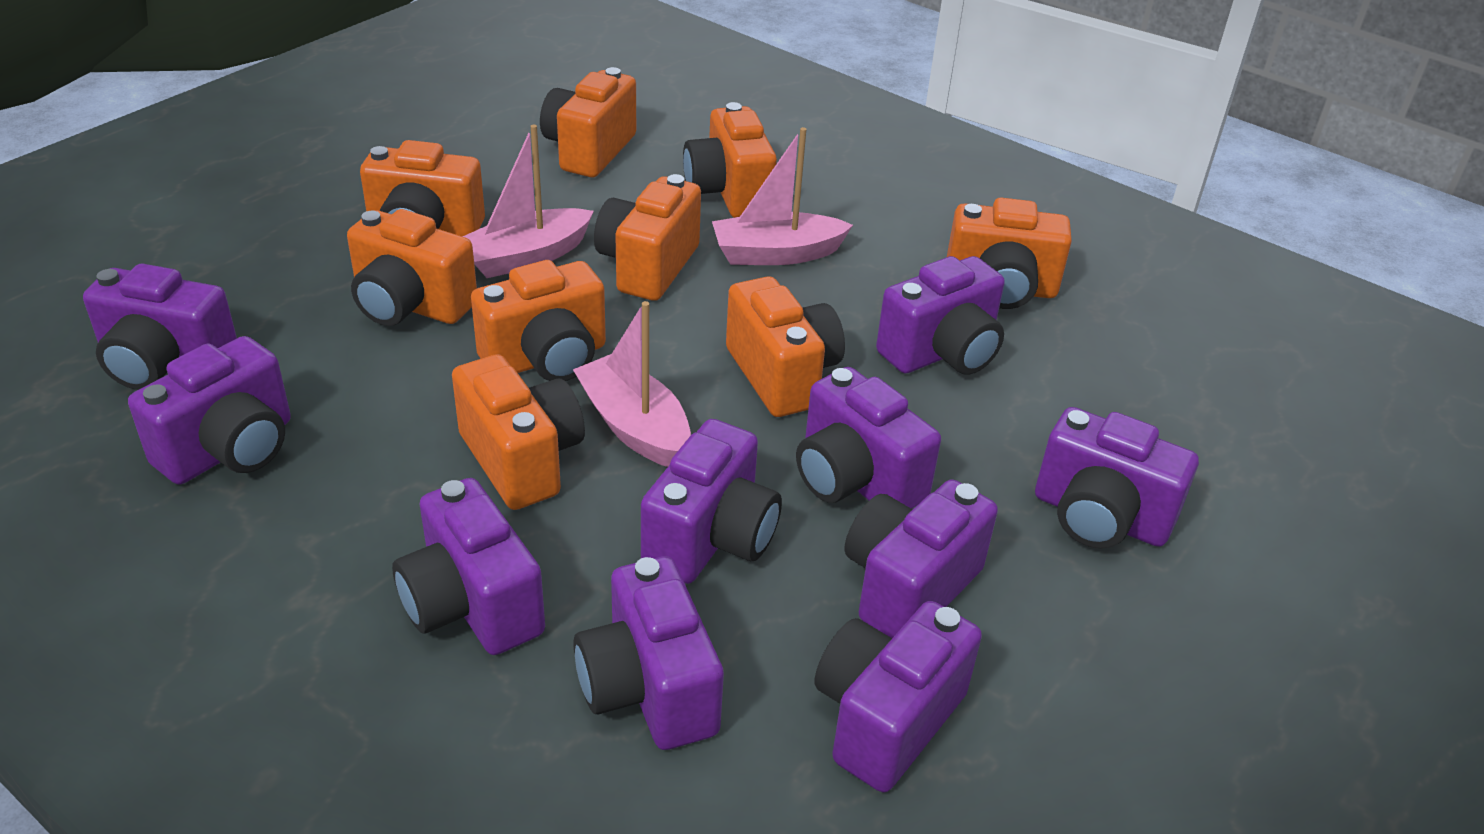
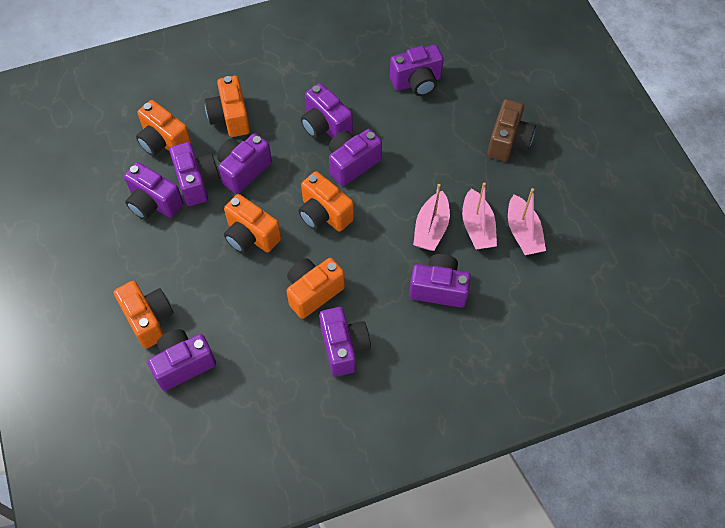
brown camera: none = 0 -> [487,99,536,161] = 1
orange camera: [347,209,477,326] [360,140,485,236] [452,354,585,510] [471,260,606,381] [540,67,636,177] [594,174,701,301] [683,102,777,218] [726,276,845,417] [947,198,1072,309] = 9 -> [114,281,174,349] [136,100,192,156] [205,76,250,137] [224,194,281,253] [286,258,345,319] [298,171,354,232] = 6
purple camera: [83,263,237,390] [128,336,291,485] [392,478,545,655] [574,556,724,750] [641,419,782,584] [796,367,941,509] [815,601,982,792] [844,479,998,638] [876,256,1005,374] [1035,407,1199,549] = 10 -> [124,162,184,220] [148,329,216,391] [170,142,220,206] [217,133,272,194] [301,83,353,138] [319,307,371,377] [329,129,382,186] [390,45,444,96] [409,254,471,308] = 9

